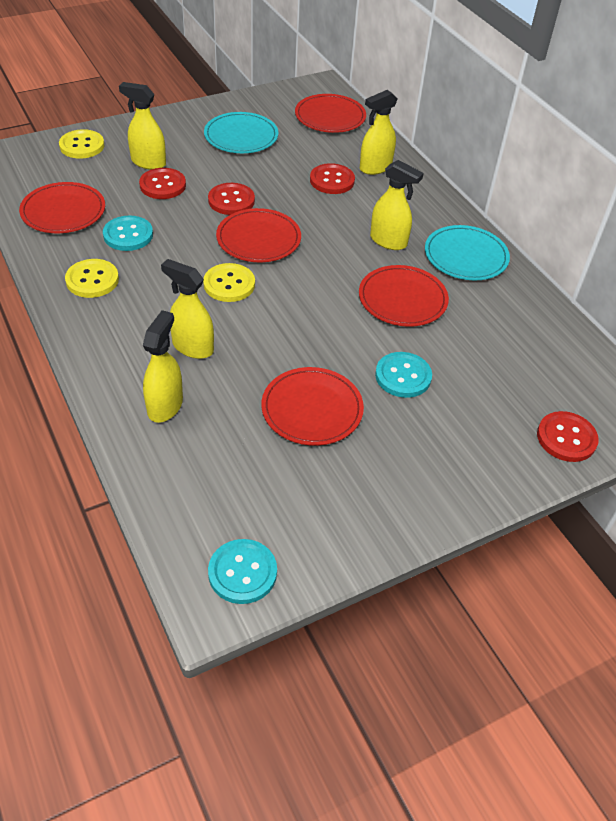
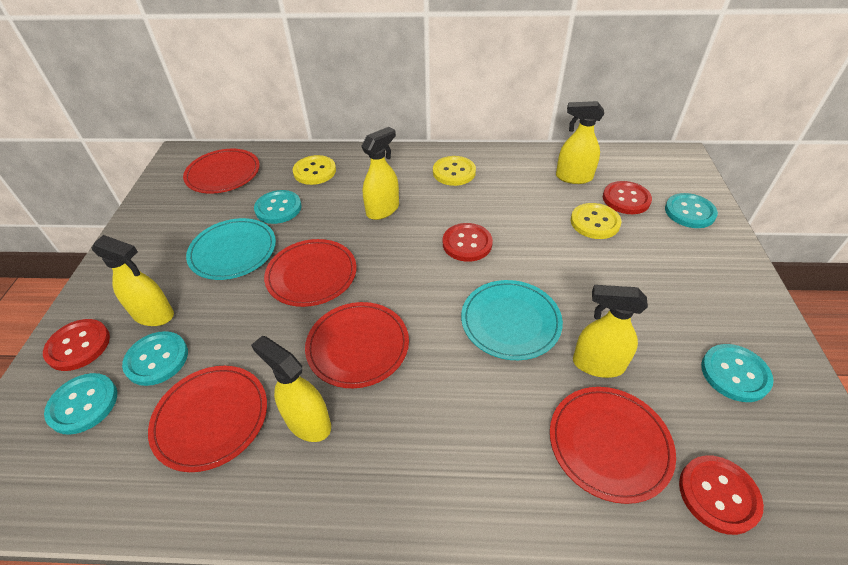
turquoise button: [103,216,153,251] [208,539,277,604] [375,352,432,398] = 3 -> [44,373,117,435] [122,331,188,386] [254,190,302,224] [665,193,718,228] [701,344,774,402] = 5

